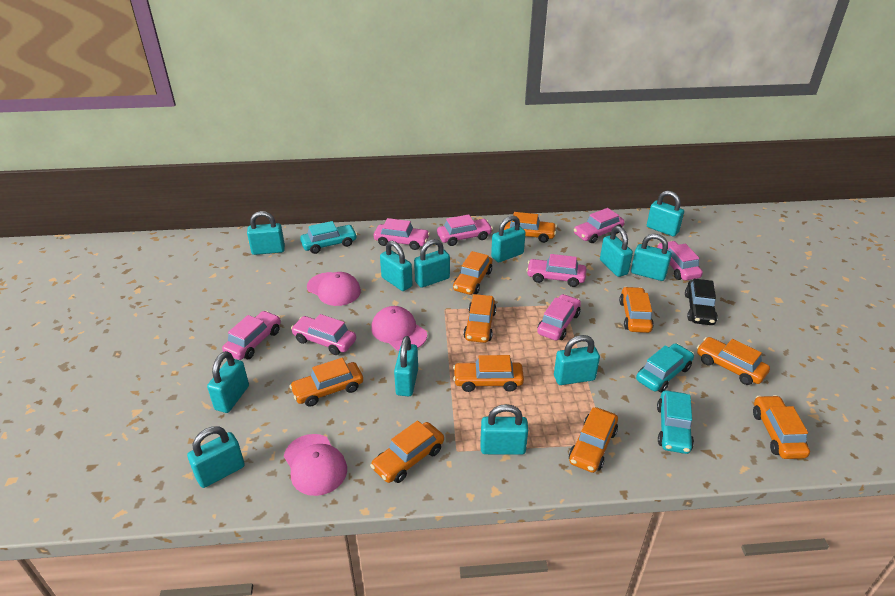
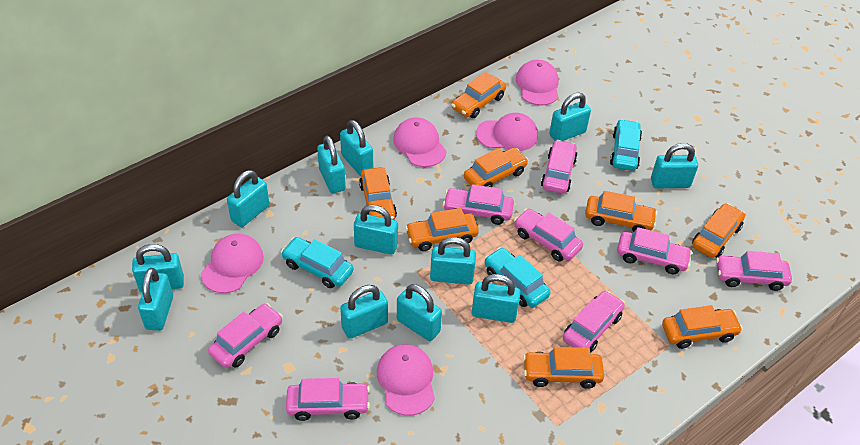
black car: [685,279,718,325] = 1 -> none = 0
orange car: [289,358,363,407] [370,420,444,483] [453,251,492,295] [453,355,524,392] [463,294,496,343] [504,212,557,243] [569,407,618,473] [619,287,654,333] [697,337,770,385] [753,395,810,459] = 10 -> [359,167,397,220] [405,208,479,251] [451,72,506,118] [464,148,528,187] [523,347,604,389] [585,191,657,232] [662,305,743,349] [692,203,745,258] = 8
pink cap: [284,434,347,496] [307,272,361,306] [371,306,427,351] = 3 -> [201,234,264,293] [377,344,435,416] [393,118,447,167] [476,113,538,151] [516,60,559,106] = 5

